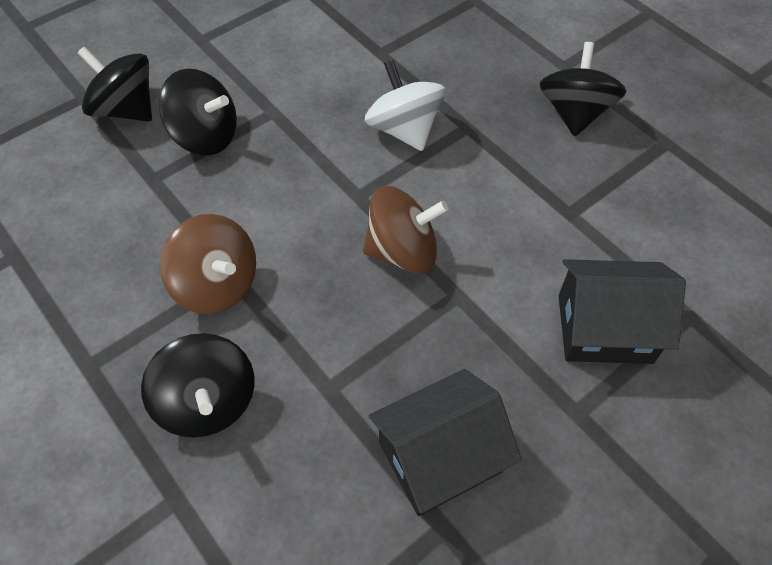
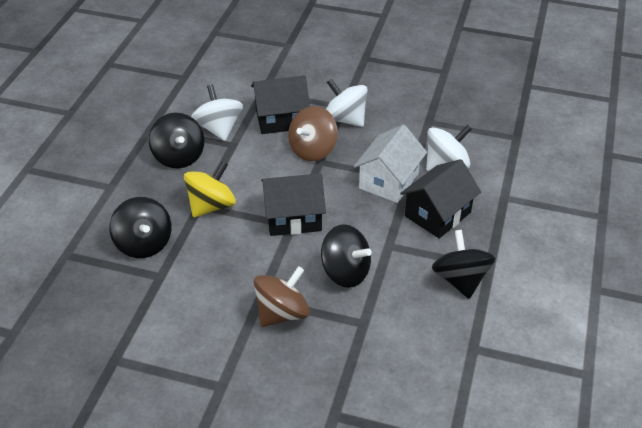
black house: [369,369,522,516] [559,259,686,364] = 2 -> [251,75,310,134] [261,174,326,236] [400,159,481,238] = 3
white house: none = 0 -> [354,124,427,203] = 1
white spinning top: [365,60,446,151] = 1 -> [191,84,243,141] [326,79,368,127] [426,125,472,171] = 3
yellow spinning top: none = 0 -> [184,161,236,218] = 1

